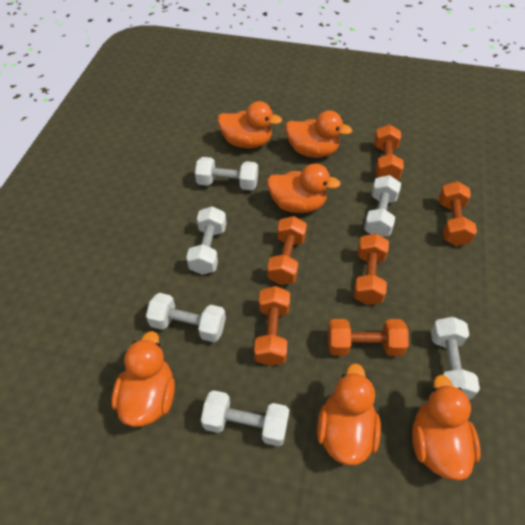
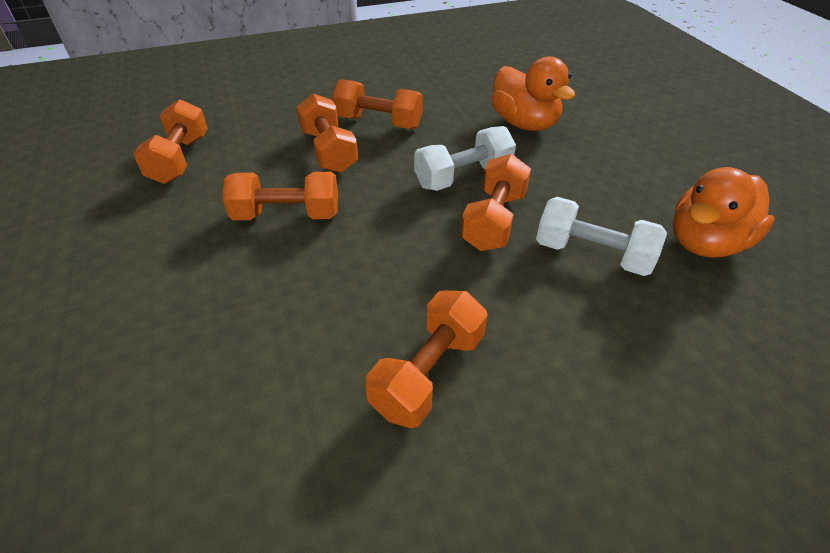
orange duck: [111,331,175,427] [218,101,282,149] [267,164,341,213] [285,110,352,158] [317,363,381,465] [412,375,480,481] = 6 -> [491,56,575,131] [673,167,775,258] = 2
white dumbbell: [146,293,226,342] [186,206,226,274] [195,157,258,190] [201,390,289,446] [364,175,401,237] [431,317,480,399] = 6 -> [414,126,516,191] [536,197,667,276] = 2

